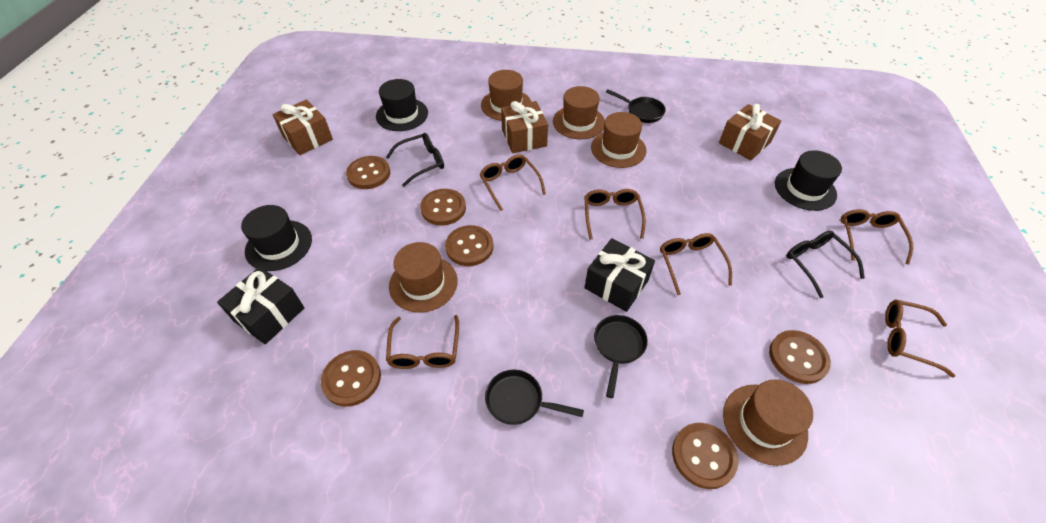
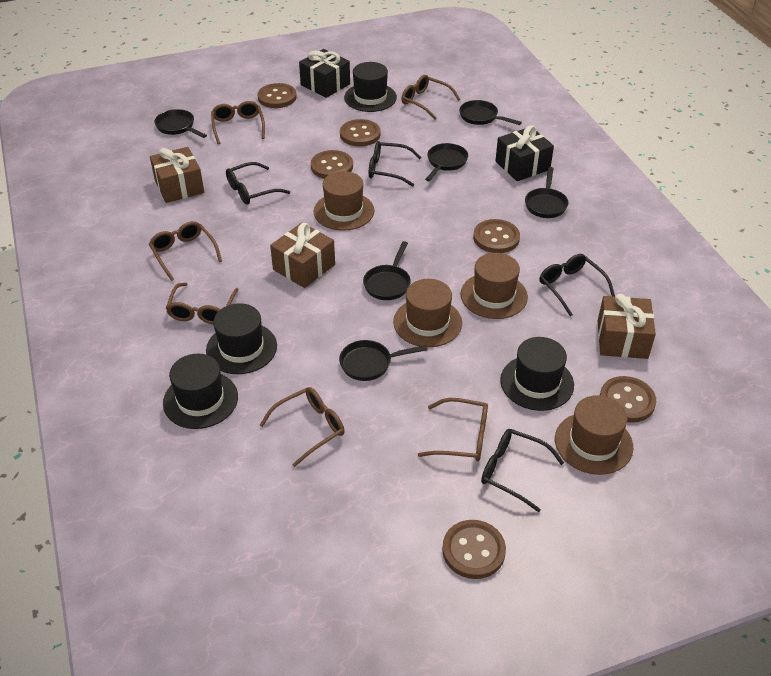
black glasses: [386,133,444,187] [786,231,865,298] = 2 -> [226,162,290,205] [369,141,422,187] [481,429,564,512] [539,254,615,316] = 4
black hat: [241,205,312,271] [376,79,428,131] [775,150,842,211] = 3 -> [163,354,238,429] [206,303,277,374] [344,62,397,112] [500,337,574,411] = 4
black pan: [485,370,584,425] [594,315,648,398] [606,89,666,123] = 3 -> [154,109,207,138] [339,340,428,381] [363,241,411,300] [425,143,468,181] [459,100,522,125] [525,167,569,218] = 6
brown hat: [389,242,458,313] [481,70,531,121] [553,86,605,139] [591,112,647,168] [723,379,813,466] = 5 -> [314,171,374,231] [393,279,462,347] [461,253,528,319] [555,395,633,475] = 4

